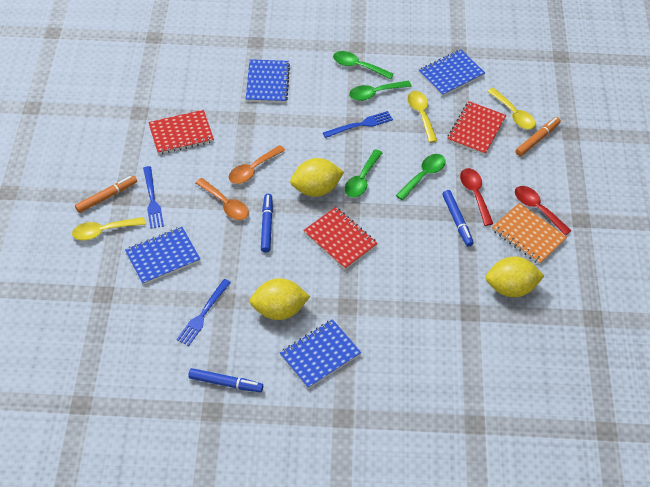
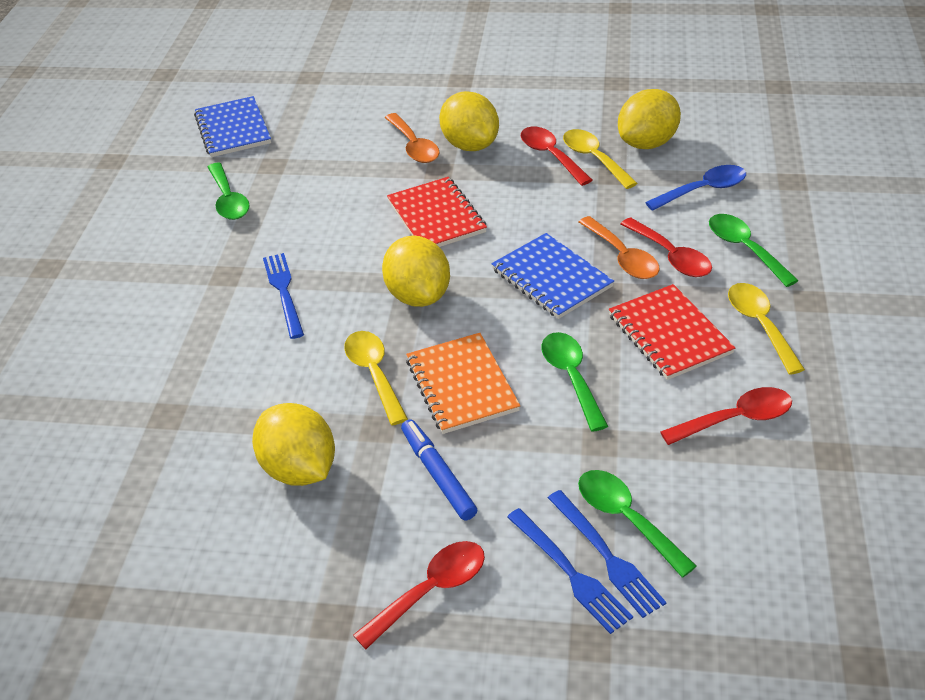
blue marker: [188,368,263,392] [261,194,273,253] [442,190,474,247] = 3 -> [401,419,477,520] = 1
blue notebook: [125,227,200,285] [246,59,290,103] [280,319,361,389] [418,50,485,96] = 4 -> [194,96,271,157] [491,233,614,319] = 2
blue spoon: none = 0 -> [645,165,746,211] = 1
orange marker: [75,175,137,213] [516,117,561,156] = 2 -> none = 0
red notebook: [148,110,214,154] [303,207,378,270] [447,101,506,155] = 3 -> [387,177,487,247] [609,284,736,380] = 2
red spoon: [460,168,493,226] [515,186,571,236] = 2 -> [353,541,485,649] [521,127,592,186] [621,217,712,277] [660,387,792,445] = 4
yellow lemon: [250,278,310,320] [290,158,344,197] [486,257,544,297] = 3 -> [252,403,335,486] [382,236,450,307] [439,91,499,151] [618,89,681,149] = 4

